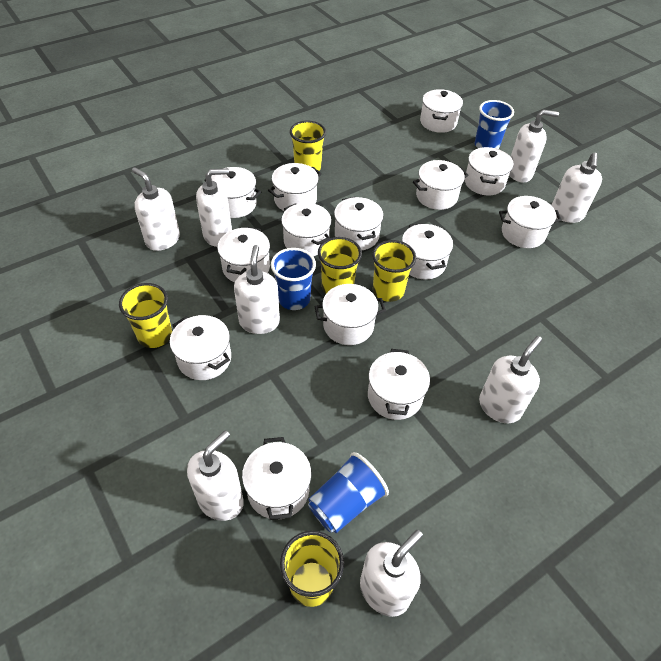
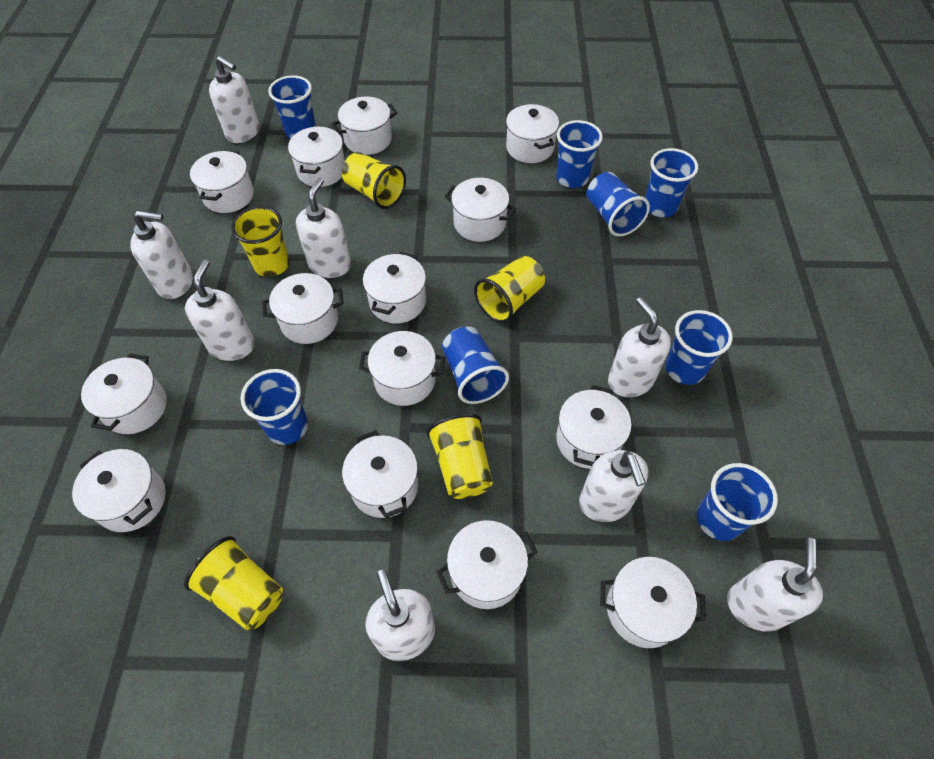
blue cup: [271,248,316,310] [308,452,389,533] [475,100,514,149] = 3 -> [240,369,308,445] [268,75,316,139] [442,327,509,404] [556,120,603,188] [586,172,650,236] [645,148,698,217] [666,310,733,385] [697,463,778,541] = 8

